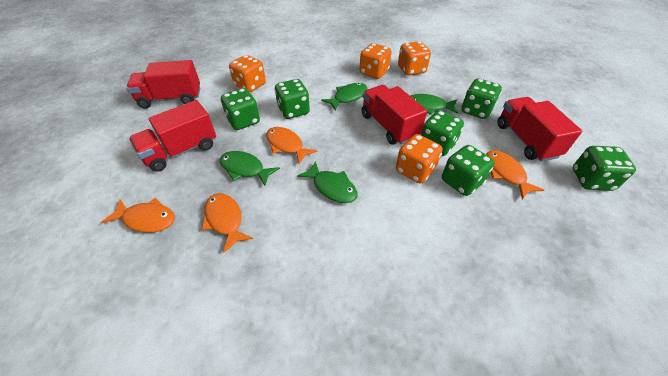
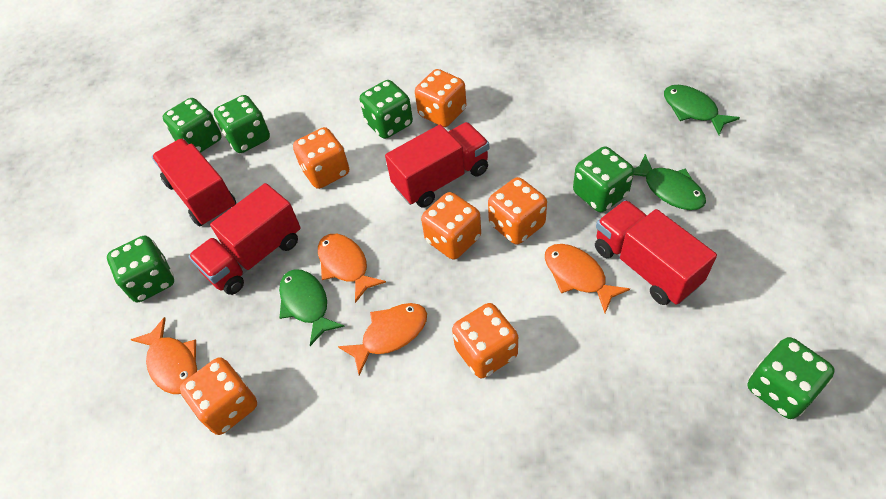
green fish: [220,151,280,186] [297,161,358,203] [321,83,368,111] [410,94,458,115] = 4 -> [279,269,345,346] [634,154,706,210] [664,85,740,135] = 3
orange dice: [229,55,266,92] [359,43,392,79] [396,134,443,183] [398,41,431,76] = 4 -> [180,357,257,435] [293,127,349,189] [415,69,466,127] [421,192,481,260] [452,303,518,378] [488,177,547,245] = 6

